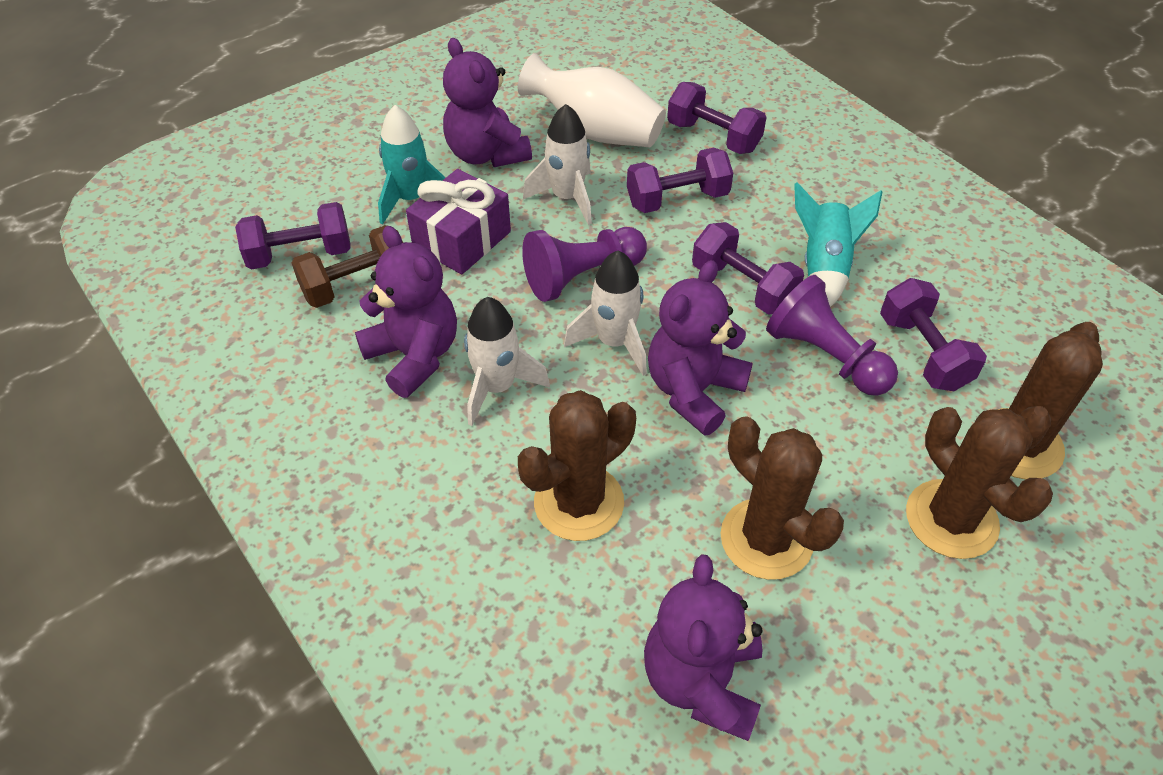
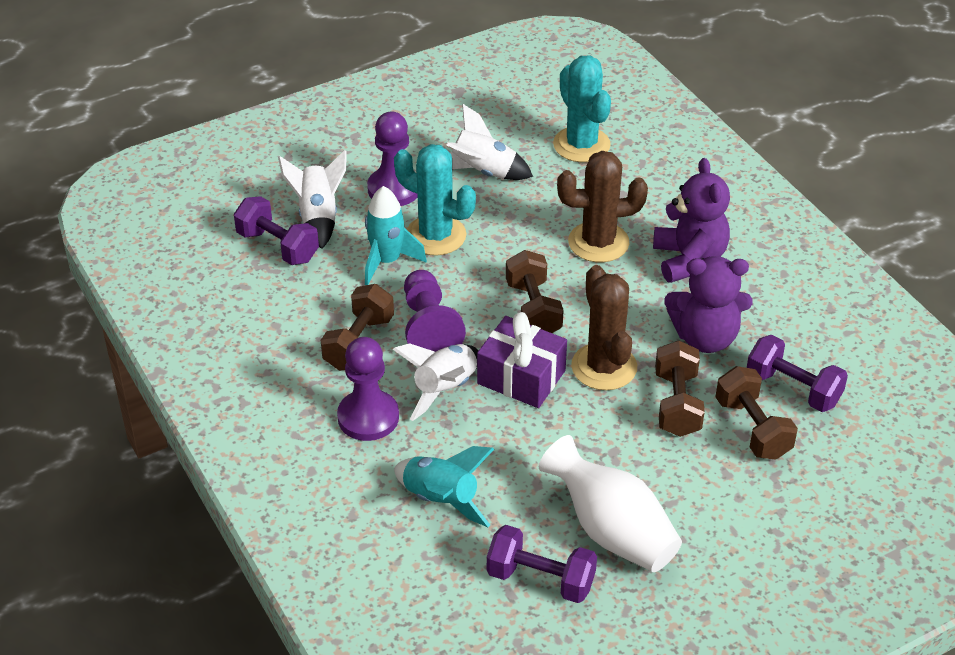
brown cactus: [518,390,636,541] [720,416,844,580] [906,407,1053,559] [997,322,1103,480] = 4 -> [557,151,648,262] [571,265,637,390] = 2
brown dumbbell: [292,225,403,308] = 1 -> [321,284,394,371] [506,250,564,333] [655,340,705,437] [716,366,798,460] = 4
purple dumbbell: [235,202,350,269] [627,148,733,213] [667,82,767,154] [692,222,804,315] [880,278,987,391] = 5 -> [234,196,319,265] [487,525,597,603] [747,335,848,412] = 3
purple pawn: [522,227,647,302] [766,275,898,396] = 2 -> [337,337,399,441] [367,112,418,206] [404,270,466,352] = 3
purple teddy bear: [355,226,457,398] [443,38,532,167] [644,554,763,741] [648,260,753,436] = 4 -> [653,158,730,283] [664,256,752,353] = 2
turquoise cactus: none = 0 -> [394,144,476,256] [553,55,611,162] = 2

